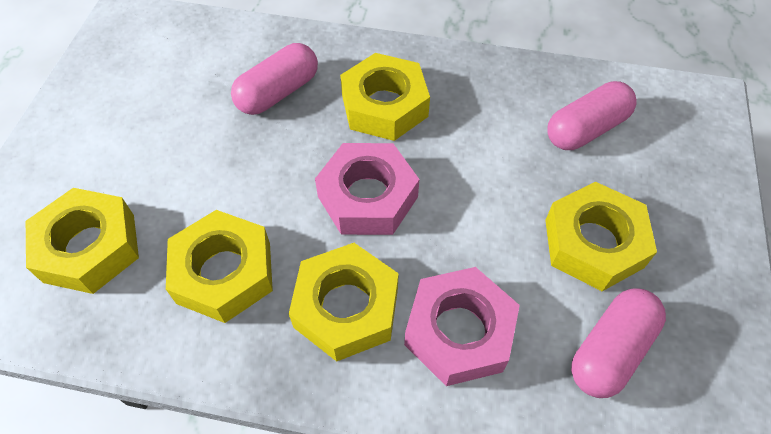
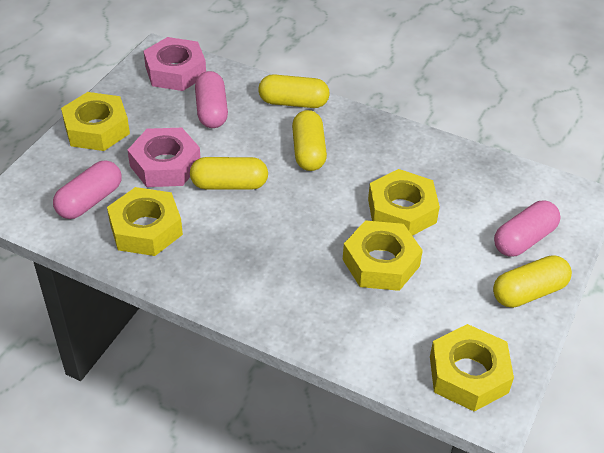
yellow capsule: none = 0 -> [190,157,268,190] [259,74,330,108] [292,110,327,171] [493,255,572,308] = 4

